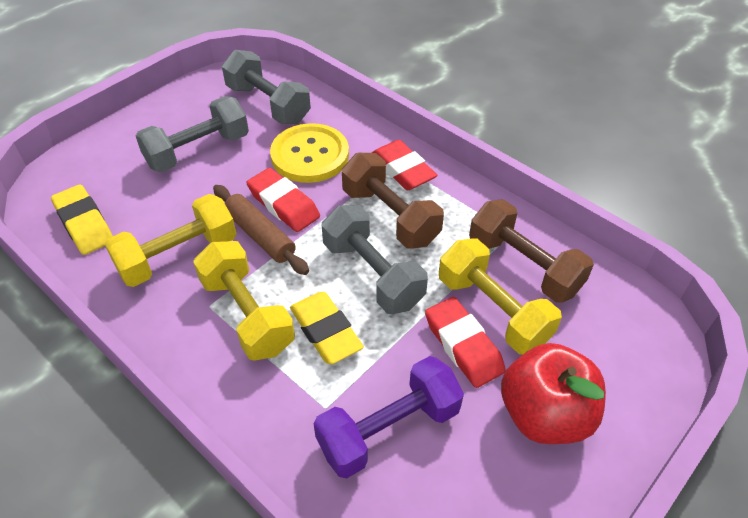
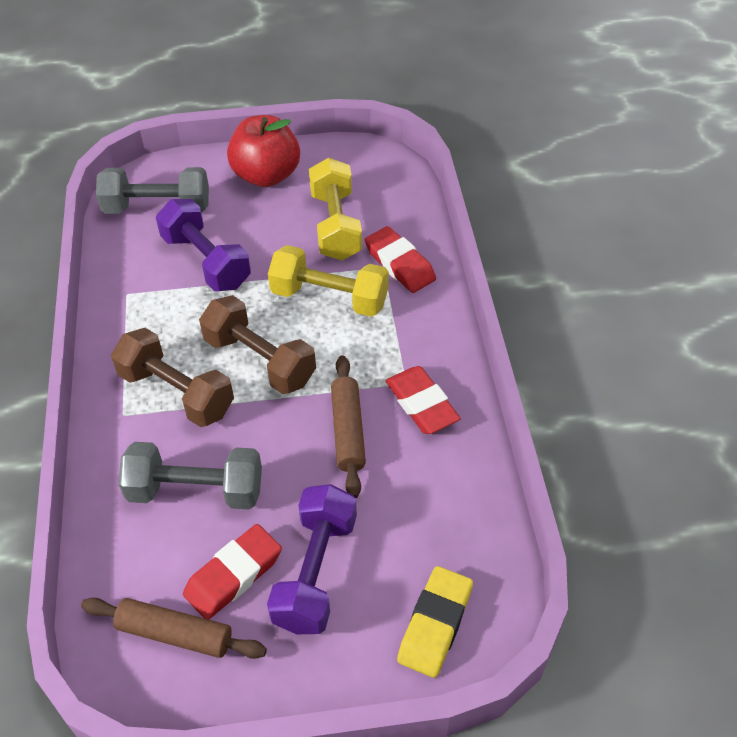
brown rolling pin: [213,185,309,275] = 1 -> [81,598,267,659] [331,355,366,498] = 2
grey dumbbell: [136,96,249,172] [222,50,311,124] [322,205,428,314] = 3 -> [96,167,209,214] [118,442,262,510] = 2
purple dumbbell: [314,356,464,478] = 1 -> [156,199,251,291] [267,484,357,634] = 2
yellow button: [270,123,349,183] = 1 -> none = 0
yellow dumbbell: [105,194,236,287] [193,241,295,360] [439,239,562,354] = 3 -> [268,245,389,317] [309,158,362,260] = 2
yellow eraser: [51,185,113,255] [290,292,364,364] = 2 -> [397,566,473,678] = 1

